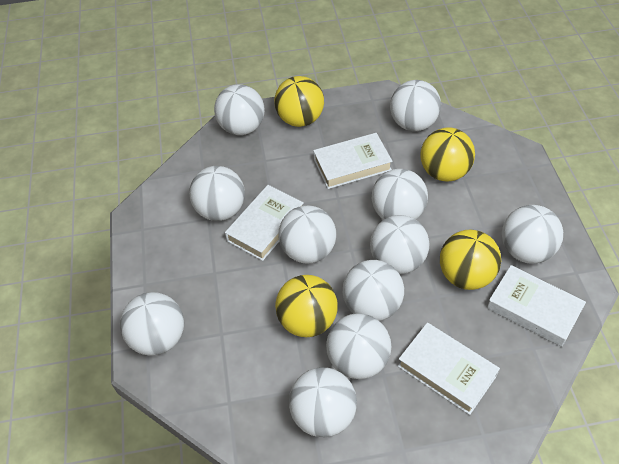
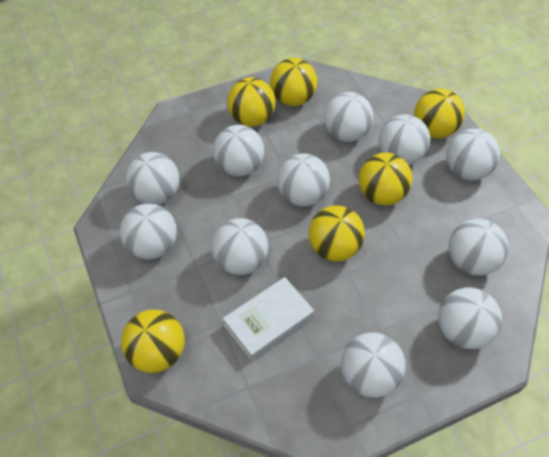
white book: [225,185,304,261] [313,133,393,189] [398,322,500,415] [487,265,586,347] = 4 -> [223,277,314,361] = 1
yellow ball: [274,76,324,127] [275,275,338,337] [421,127,475,181] [440,230,501,290] = 4 -> [121,309,185,373] [227,77,276,127] [270,58,317,106] [309,206,365,262] [359,152,412,205] [414,89,465,139] = 6

